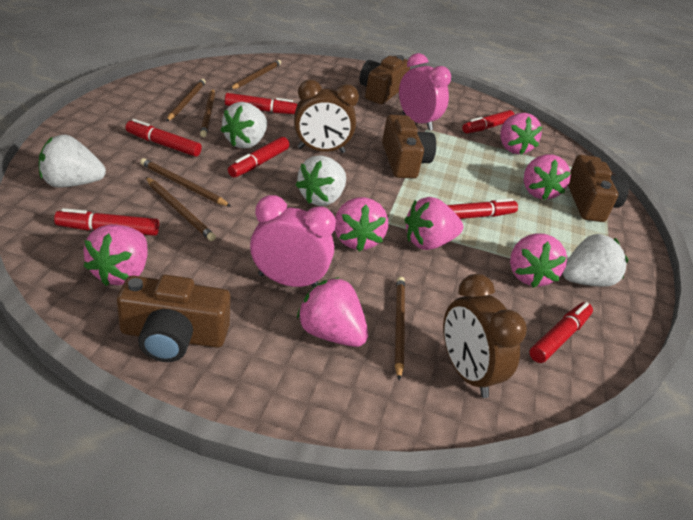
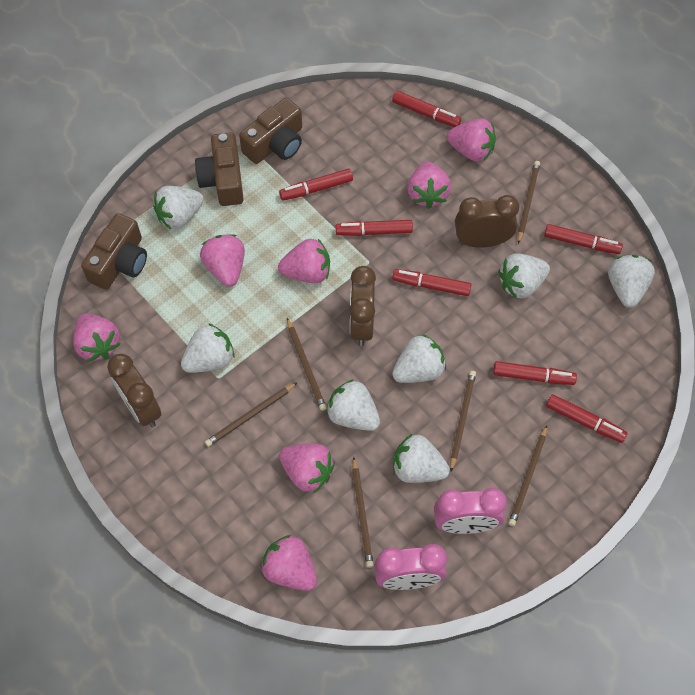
brown camera: [117,274,230,362] [359,55,410,104] [382,115,436,178] [568,155,629,222] = 4 -> [81,213,147,290] [195,132,244,206] [239,98,302,164] = 3
brown clock: [294,80,359,153] [443,274,527,398] = 2 -> [107,354,161,427] [349,266,376,346] [455,195,519,248] = 3
white strawberry: [39,135,106,188] [221,102,267,149] [296,155,346,206] [563,234,628,286] = 4 -> [153,186,204,229] [181,323,234,373] [326,379,380,431] [392,334,446,383] [393,434,450,483] [498,253,550,299] [608,255,655,308] = 7

